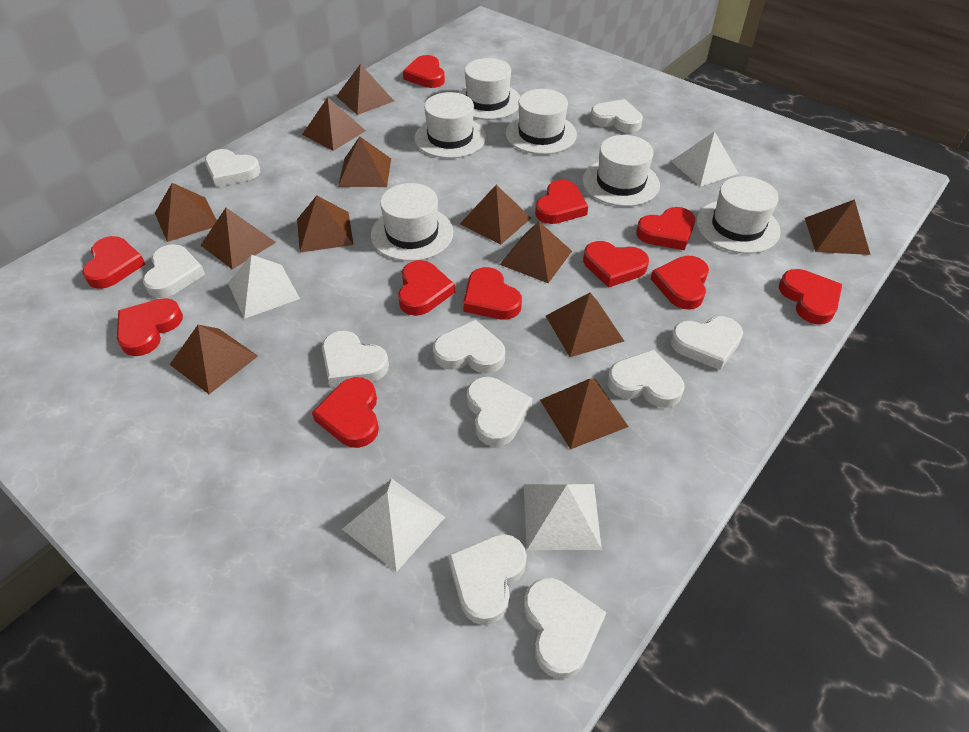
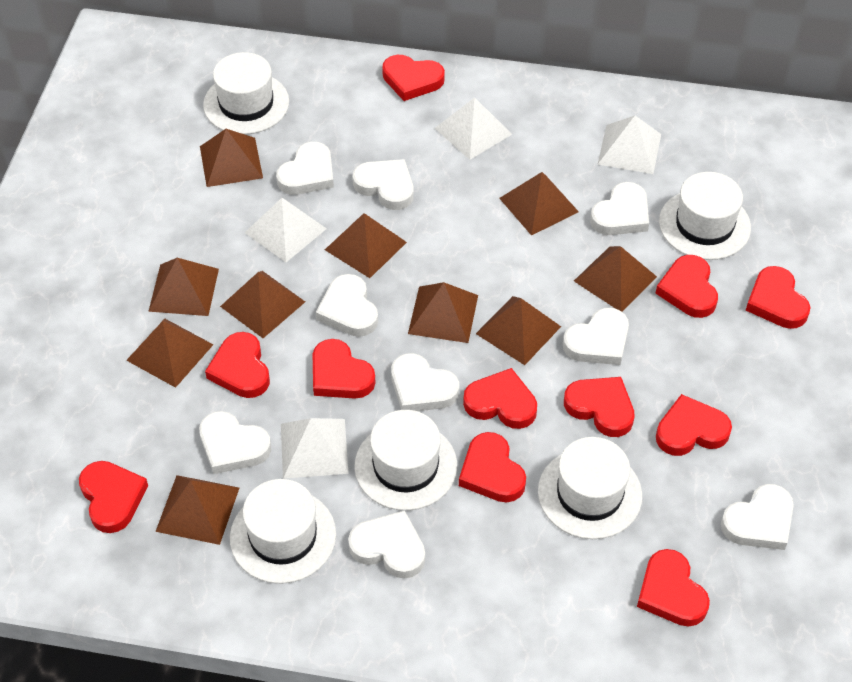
brown pyramid: [155,183,217,242] [169,325,258,394] [200,208,276,269] [297,196,354,253] [302,97,366,151] [336,64,394,115] [338,137,391,187] [460,185,531,245] [500,222,572,283] [540,378,629,450] [546,293,624,357] [805,199,870,255] = 12 -> [126,319,213,388] [148,258,219,316] [155,475,239,545] [200,129,263,187] [220,271,305,338] [325,213,407,278] [408,282,478,343] [476,296,561,365] [499,172,579,235] [574,246,657,312] = 10
white hat: [371,183,454,261] [414,92,486,158] [458,58,520,120] [505,89,577,154] [582,135,660,207] [696,176,781,254] = 6 -> [203,52,289,135] [230,479,336,584] [354,410,457,511] [538,437,642,539] [659,172,751,260] = 5
white heart: [143,244,205,298] [205,149,260,187] [322,331,389,387] [433,320,505,373] [448,534,527,625] [467,377,533,447] [524,578,607,679] [590,99,643,133] [607,350,685,408] [670,316,743,370] = 10 -> [199,411,271,474] [276,142,334,195] [316,274,378,337] [348,510,425,579] [353,159,414,210] [391,353,459,411] [563,308,629,365] [590,182,649,235] [721,484,794,550] = 9

